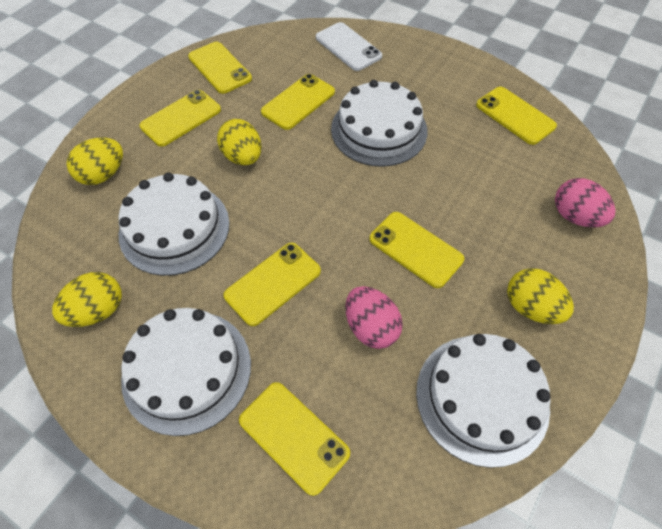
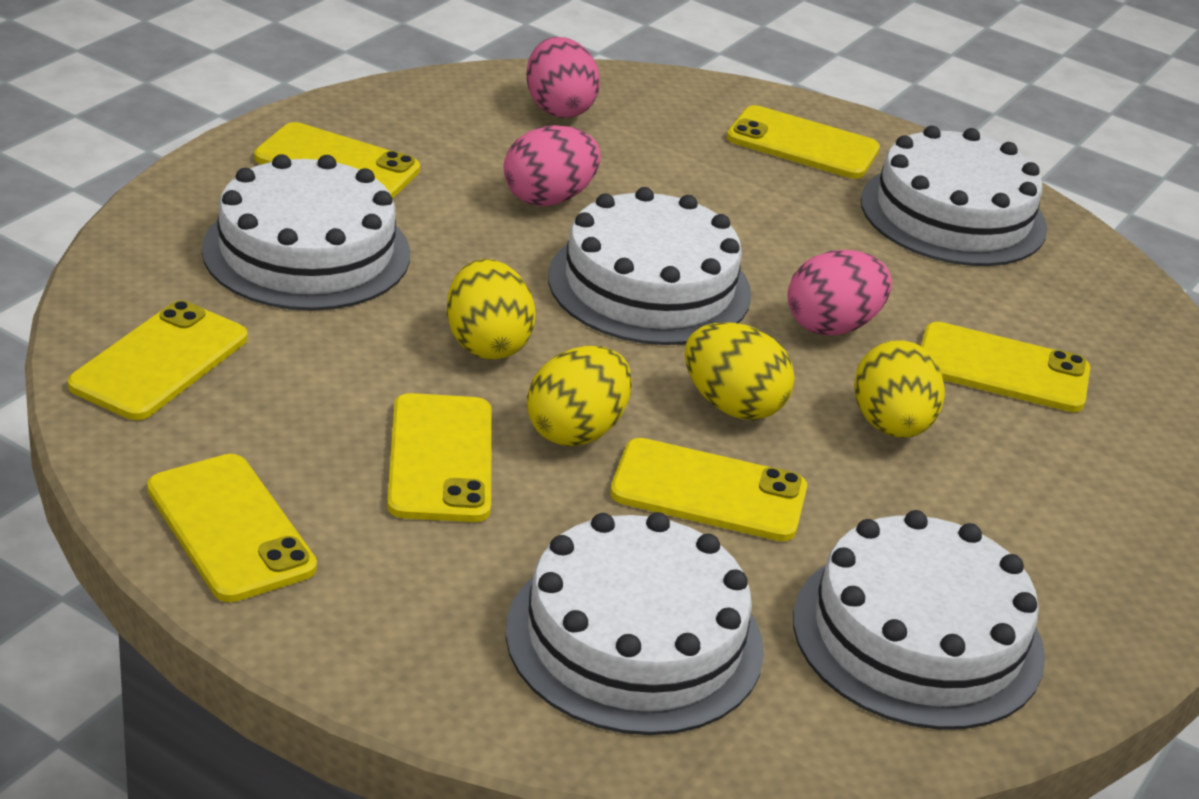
pink egg: [345,286,403,349] [555,178,616,227] = 2 -> [504,125,601,206] [526,37,600,118] [788,250,892,336] = 3
white cake: [119,172,230,276] [121,308,251,436] [331,80,428,167] [416,334,551,468] = 4 -> [202,154,410,311] [506,512,764,735] [548,187,751,345] [793,510,1045,730] [861,126,1047,266] = 5
white phone: [316,22,382,71] = 1 -> none = 0

